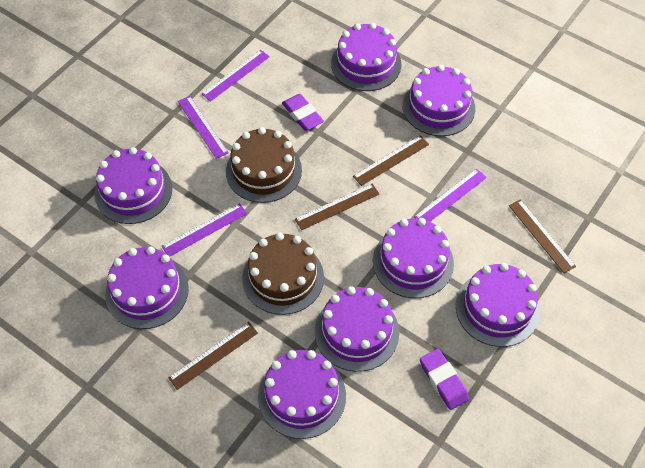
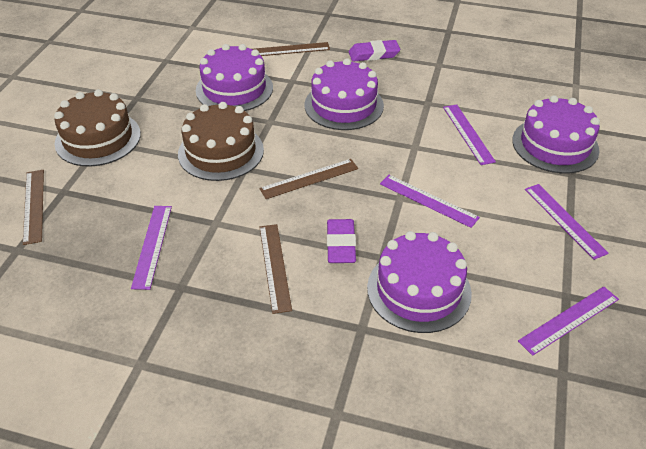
purple cake: [94,147,172,224] [105,246,189,329] [258,350,346,439] [315,286,399,372] [331,23,402,91] [373,218,454,298] [403,65,475,136] [456,263,540,347] = 8 -> [196,44,273,111] [305,58,384,130] [367,231,472,333] [512,95,600,173] = 4
purple ruler: [162,203,247,257] [178,96,229,159] [202,50,270,102] [414,169,487,222] = 4 -> [131,206,172,290] [380,175,480,228] [443,104,496,165] [518,286,619,356] [525,184,609,260] = 5

